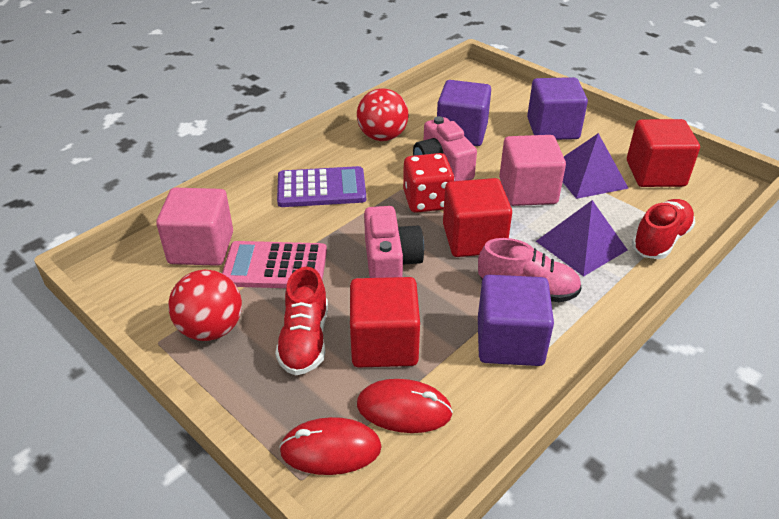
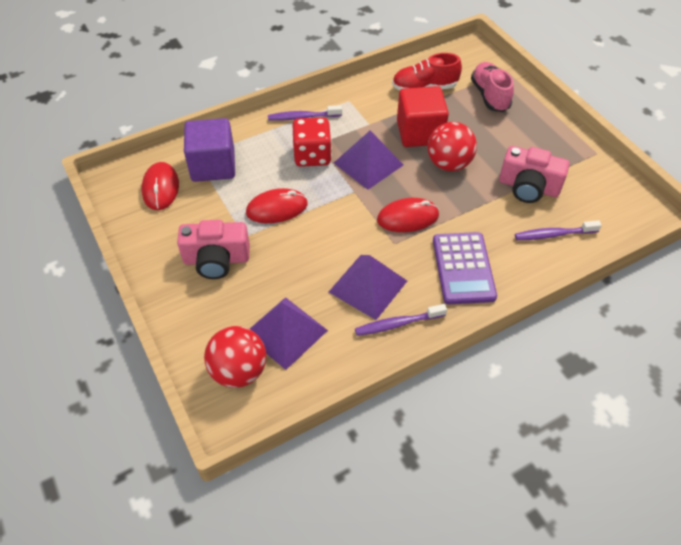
pink calculator: [222,241,327,288] = 1 -> none = 0
pink cube: [156,188,233,266] [499,135,566,206] = 2 -> none = 0
purple cube: [437,80,491,146] [478,275,554,366] [527,77,588,140] = 3 -> [184,118,235,182] = 1
purple pyramid: [536,200,627,277] [563,133,629,199] = 2 -> [250,297,328,370] [329,255,407,320] [334,131,403,190] = 3
purple toothbrush: none = 0 -> [268,105,342,121] [355,304,447,336] [515,220,602,240] = 3
red cube: [350,277,420,368] [443,178,512,257] [627,119,700,187] = 3 -> [397,86,449,147] = 1
red mouse: [279,417,382,475] [357,379,453,433] = 2 -> [142,162,179,210] [246,188,308,223] [377,198,439,232] = 3
red shoe: [275,267,328,376] [632,199,696,259] = 2 -> [392,53,462,91] = 1

